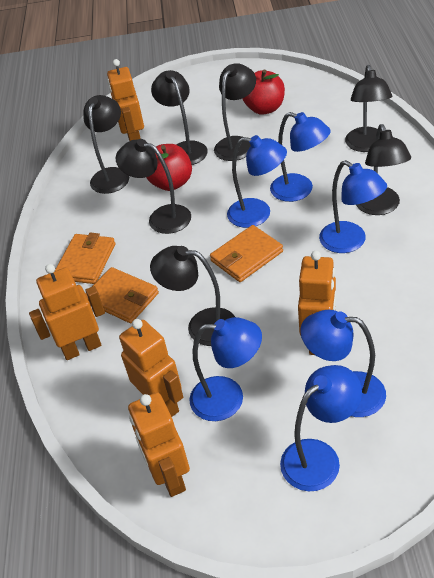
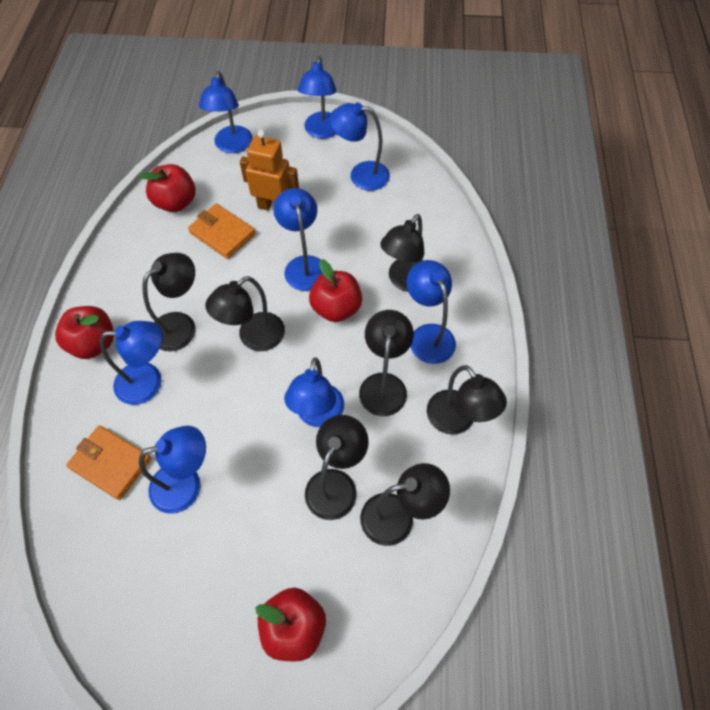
blue lamp: [189,317,262,421] [227,135,287,228] [270,112,331,202] [280,365,362,491] [300,310,386,417] [319,160,387,253] = 6 -> [100,321,162,405] [139,426,206,514] [199,71,253,153] [273,188,322,291] [284,358,344,427] [298,56,337,139] [329,103,390,191] [406,260,456,364] = 8
orange robot: [29,264,105,360] [107,59,144,141] [119,319,183,417] [128,392,190,497] [298,251,336,355] = 5 -> [240,130,299,210] = 1
orange wallet: [55,233,116,284] [85,267,159,323] [210,225,283,282] = 3 -> [66,425,151,500] [188,203,256,259] = 2
red apple: [146,144,192,191] [242,70,285,115] = 2 -> [55,306,114,359] [140,164,195,212] [255,588,326,662] [309,259,362,322] = 4

